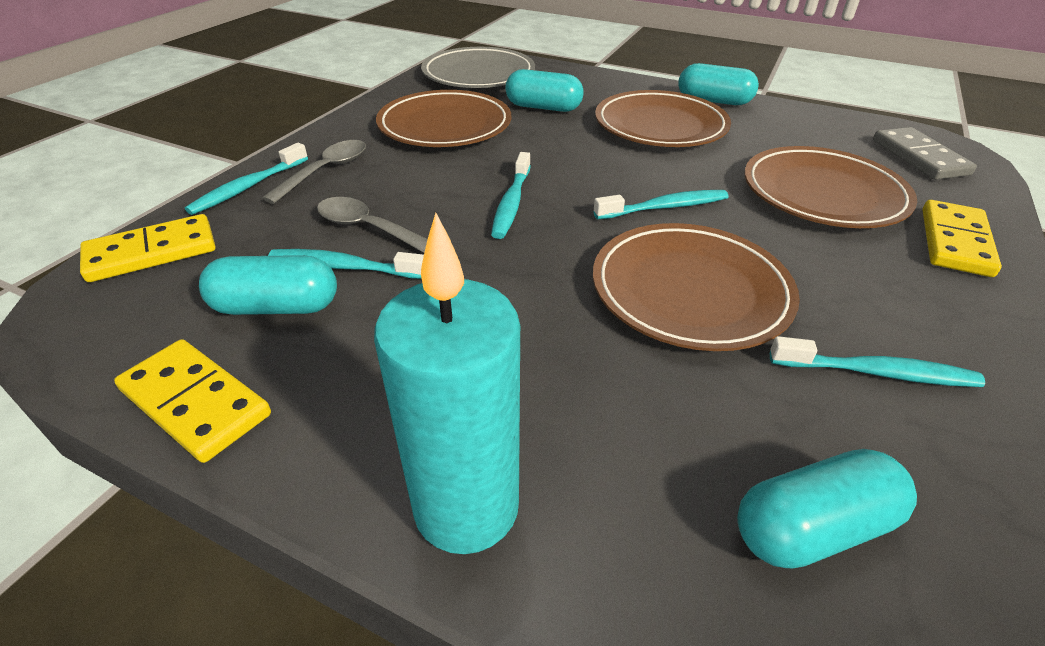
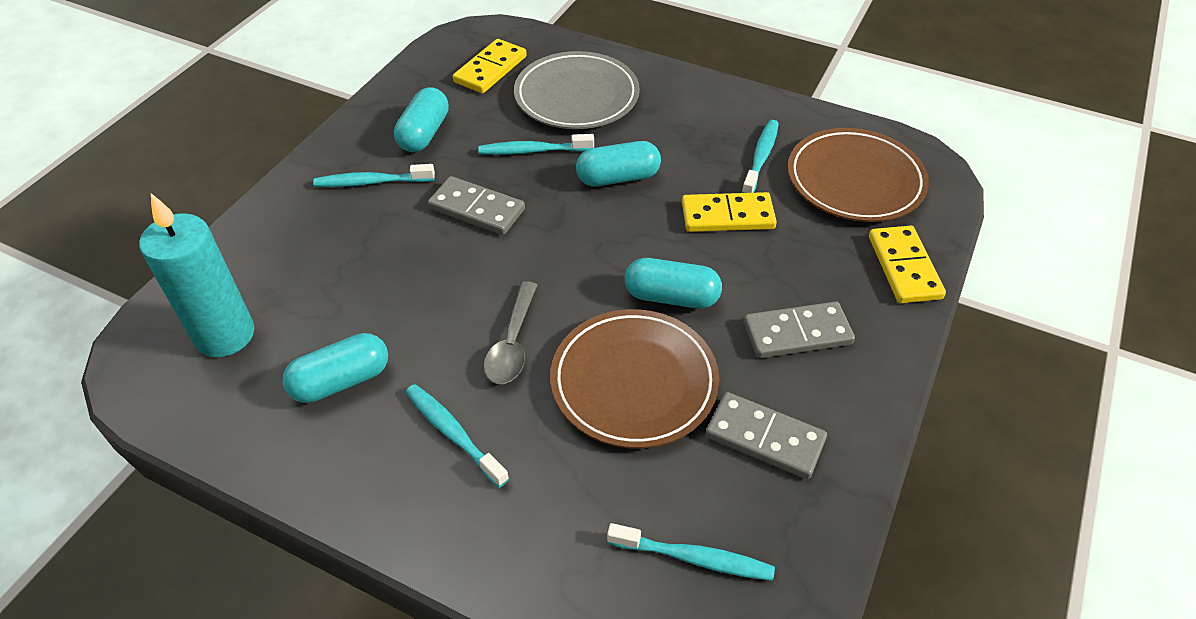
brown plate: [376,90,511,147] [593,223,800,351] [595,90,731,147] [744,146,917,228] = 4 -> [550,309,719,449] [788,128,929,222] = 2
grey domino: [873,127,977,180] = 1 -> [428,176,525,235] [706,392,827,479] [744,301,855,358] = 3
grey spoon: [262,140,366,204] [317,197,428,253] = 2 -> [484,281,537,384] = 1

